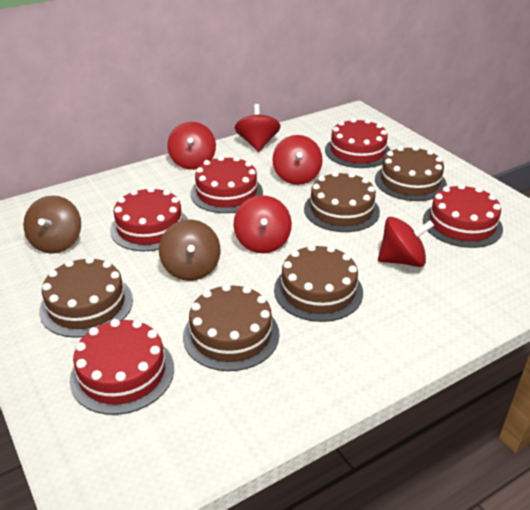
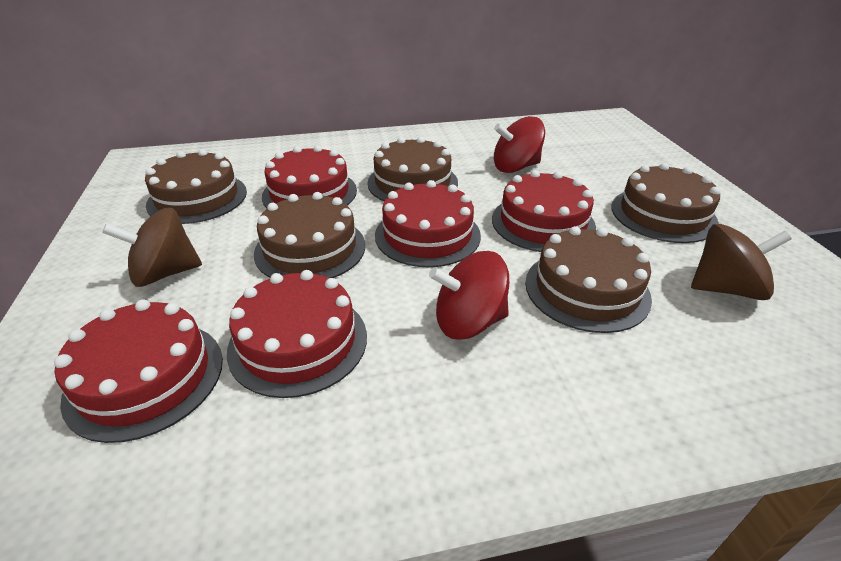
red spinning top: [167,122,216,170] [234,195,292,253] [235,104,281,152] [272,135,323,185] [378,217,434,267] = 5 -> [429,251,509,340] [494,116,545,173] = 2

